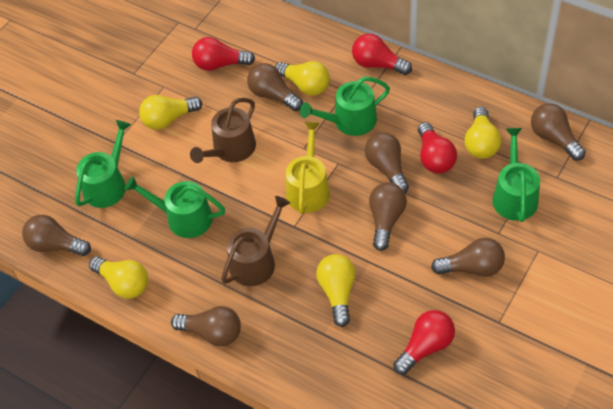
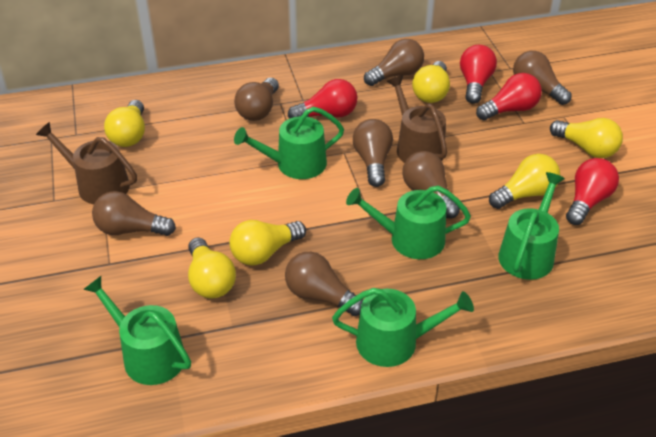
green watering can: [75,120,131,208] [125,176,225,238] [300,77,390,136] [493,128,540,222] = 4 -> [83,276,191,385] [234,107,344,179] [332,288,474,367] [346,186,471,259] [498,172,565,280] = 5
yellow light bulb: [89,257,148,299] [139,95,202,130] [275,61,330,96] [316,254,356,327] [464,107,501,159] = 5 -> [104,100,145,147] [188,237,236,298] [229,220,306,266] [412,61,450,103] [489,154,560,209] [550,118,623,158] = 6
yellow watering can: [286,122,330,214] = 1 -> none = 0

